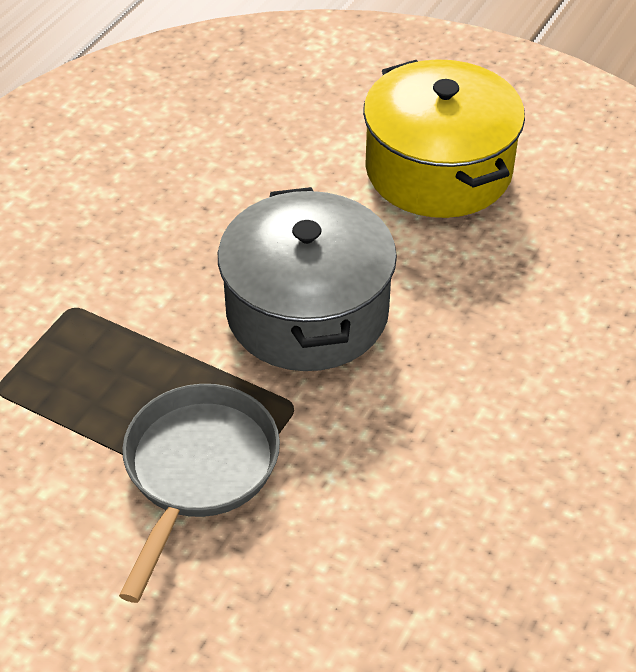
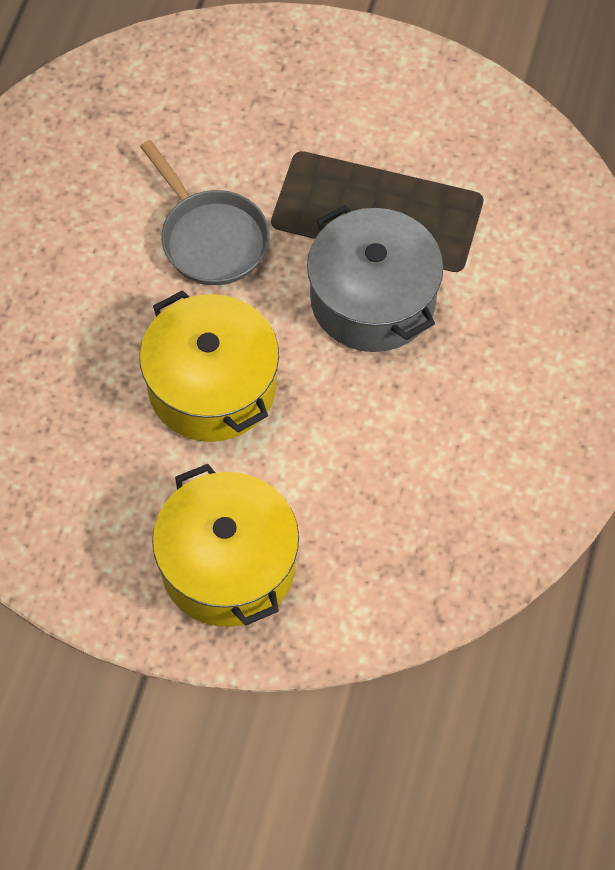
yellow pot: [363,59,525,218] = 1 -> [140,290,279,442] [152,464,299,627] = 2

